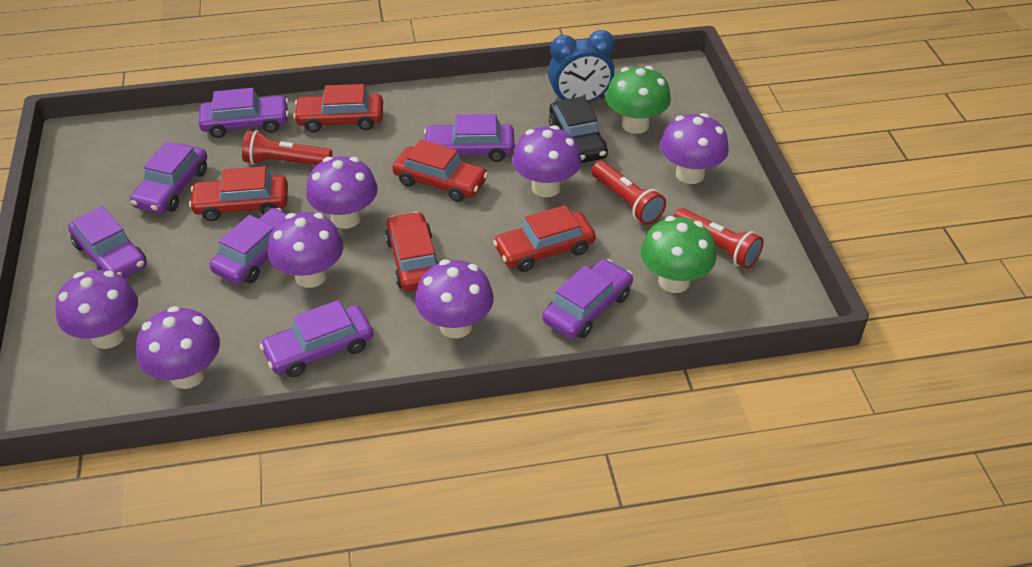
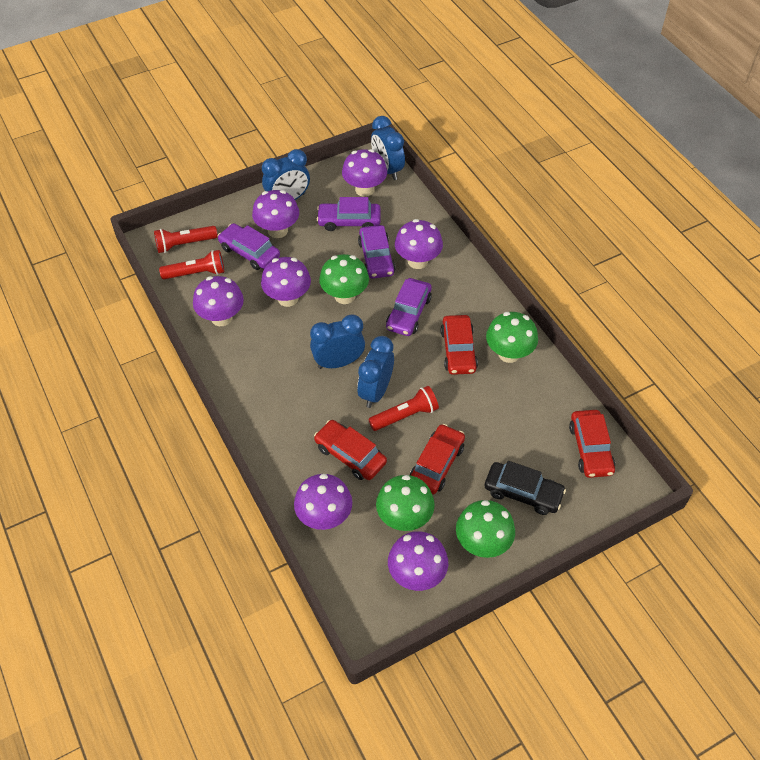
blue clock: [548,30,615,103] = 1 -> [262,149,310,200] [310,314,365,369] [357,336,394,408] [371,116,405,180] = 4
green mushroom: [606,66,671,134] [641,216,716,293] = 2 -> [319,254,369,304] [376,475,435,531] [456,500,515,558] [486,312,538,363] = 4
purple car: [68,206,147,279] [130,141,207,214] [199,88,289,138] [209,208,287,285] [260,300,373,377] [424,114,514,162] [542,259,633,339] = 7 -> [218,223,280,270] [317,197,381,231] [358,225,395,279] [386,278,432,336] = 4
red car: [189,166,288,221] [293,84,383,132] [385,212,439,291] [392,139,488,202] [493,205,596,272] = 5 -> [314,420,387,480] [410,424,465,494] [441,315,478,375] [569,410,615,478] = 4

